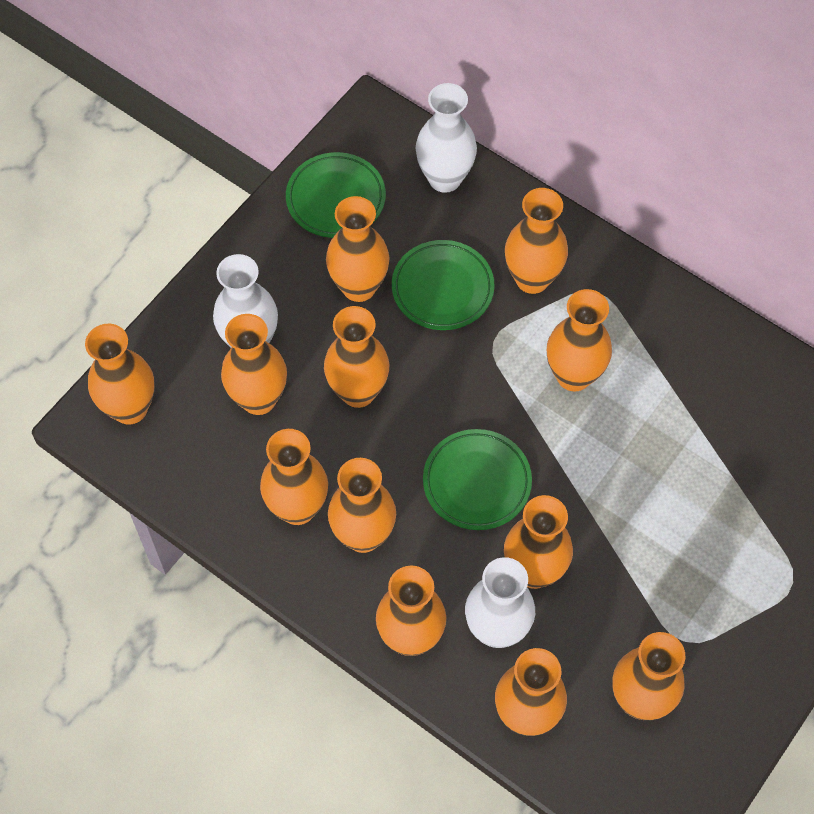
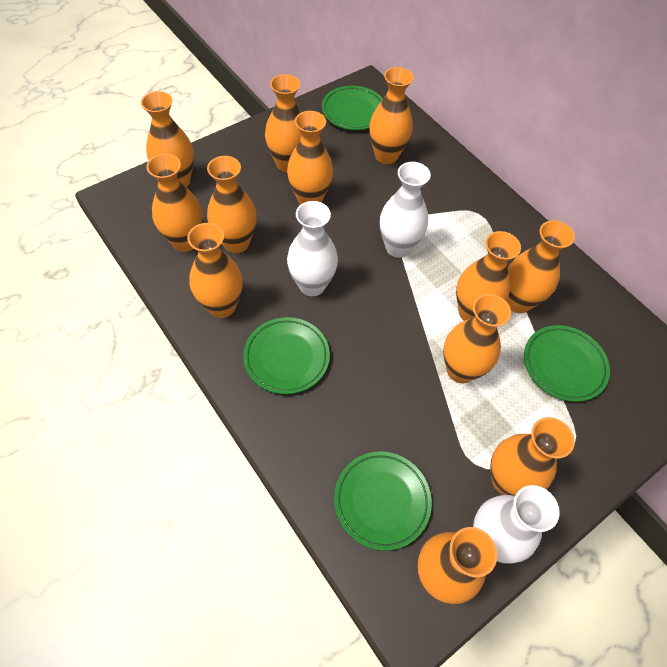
green plate: [286,152,386,238] [392,240,494,330] [423,429,532,530] = 3 -> [243,317,330,394] [322,86,383,130] [334,451,432,551] [524,325,610,402] = 4

